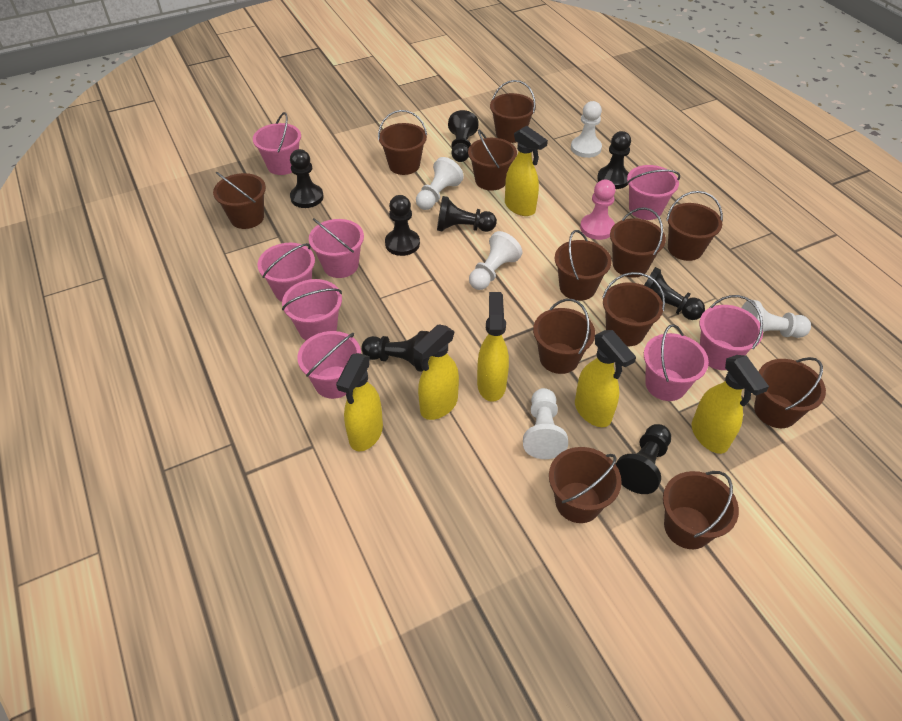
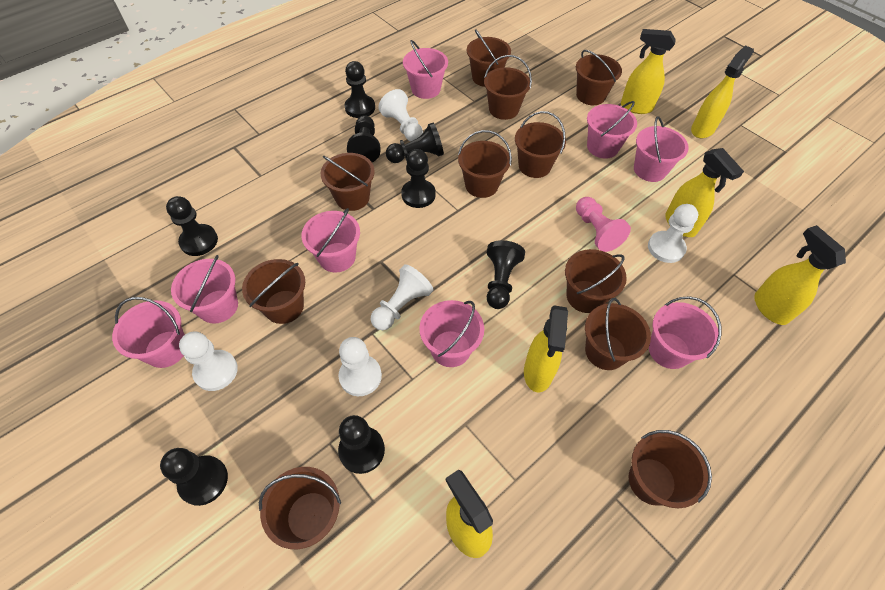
brown bucket: [213,172,266,229] [378,110,427,175] [468,129,517,191] [490,80,536,143] [533,299,595,374] [549,447,622,523] [554,230,612,301] [602,272,665,346] [610,207,666,278] [663,471,739,549] [666,191,723,261] [754,357,826,428] = 12 -> [242,259,305,324] [259,467,341,549] [321,153,375,211] [458,130,512,198] [467,29,511,87] [484,55,532,120] [515,111,566,178] [565,249,627,313] [576,50,622,105] [585,298,651,370] [629,430,712,508] = 11

